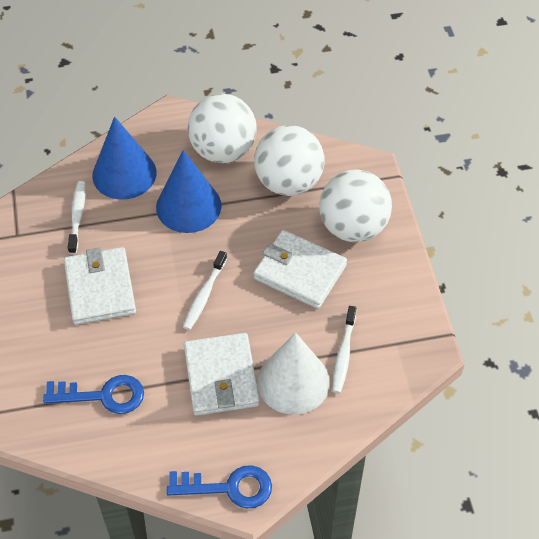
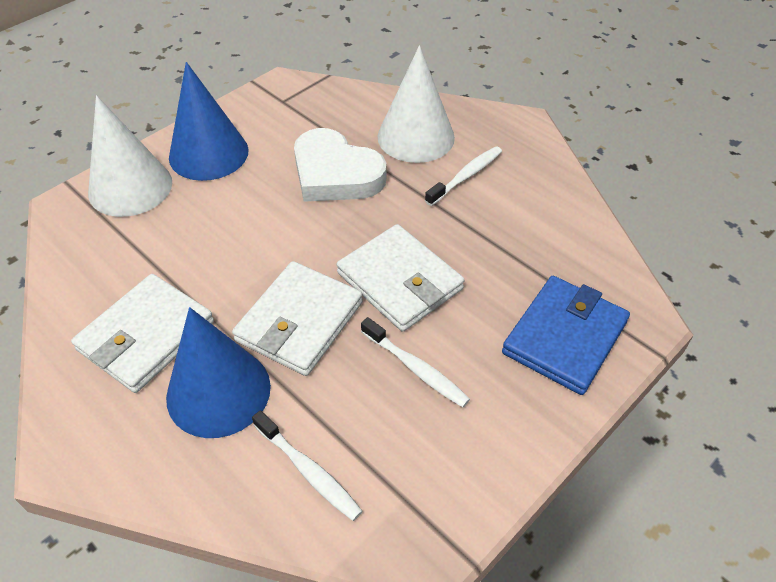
blue key: [43,375,144,414] [167,465,272,508] = 2 -> none = 0
blue wallet: none = 0 -> [502,276,630,395] = 1
white ball: [188,94,257,163] [254,125,324,196] [319,169,392,242] = 3 -> none = 0
white cone: [257,332,330,415] = 1 -> [88,95,172,217] [377,45,455,163] = 2
white heart: none = 0 -> [294,128,386,202] = 1

